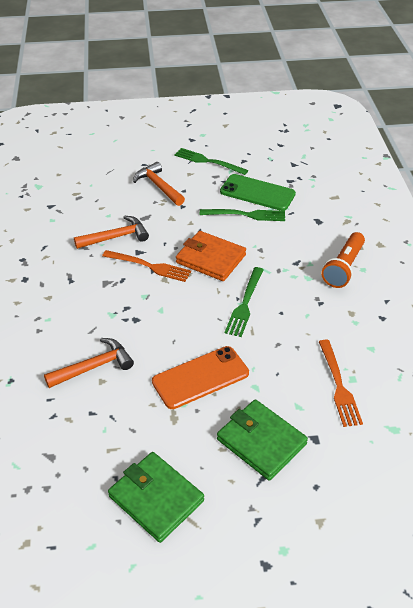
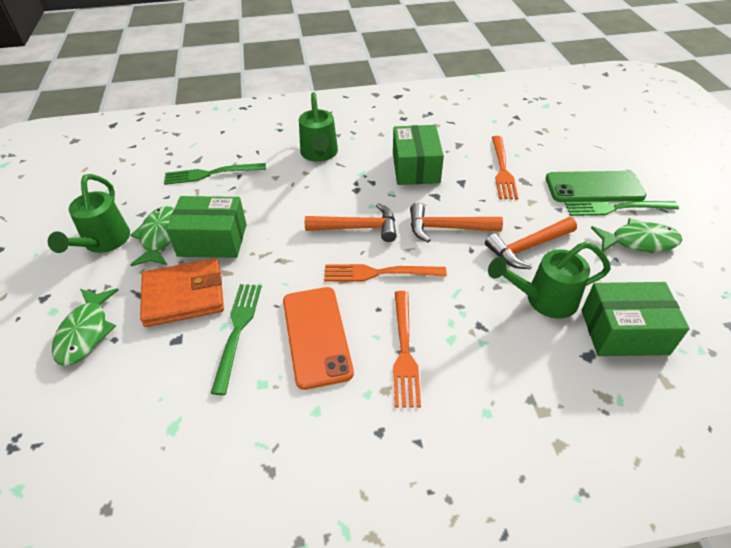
green box: none = 0 -> [166,196,247,258] [393,125,444,185] [581,282,690,356] = 3
green fish: none = 0 -> [52,289,118,366] [130,206,174,266] [591,218,682,252] = 3
green wallet: [108,452,204,543] [217,399,308,480] = 2 -> none = 0
green watering can: none = 0 -> [48,174,130,253] [299,92,338,162] [488,241,611,319] = 3
orange flashlight: [321,232,365,288] = 1 -> none = 0
orange fork: [102,250,191,282] [319,340,363,427] = 2 -> [324,264,447,282] [393,291,421,408] [492,136,518,200] = 3

